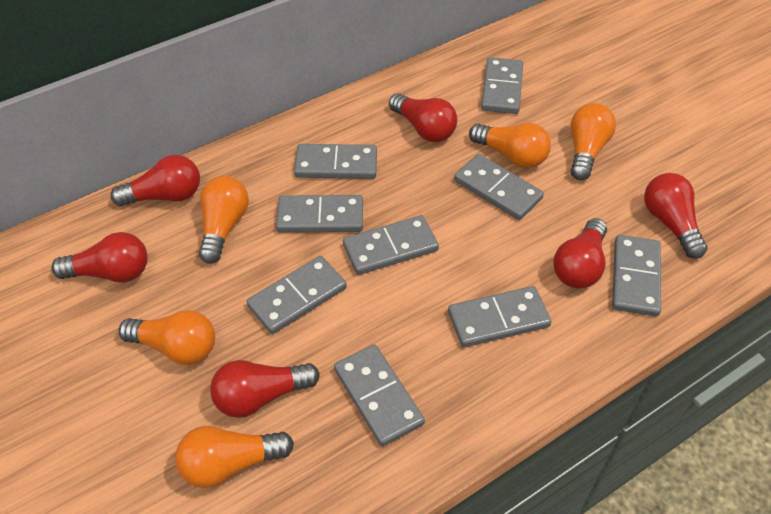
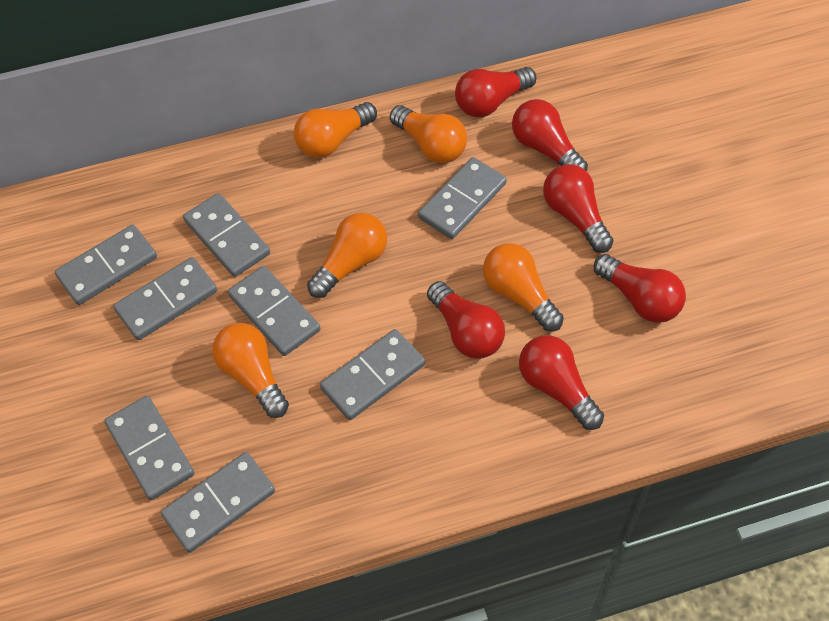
grey domino: [247,256,347,334] [276,195,363,233] [294,144,377,179] [334,344,425,446] [343,215,439,275] [448,286,551,347] [454,154,544,220] [481,57,523,114] [612,235,661,317] = 9 -> [55,225,157,305] [104,396,194,500] [113,257,217,340] [161,452,275,553] [183,193,270,277] [228,266,321,356] [320,329,425,420] [418,157,507,239] = 8

